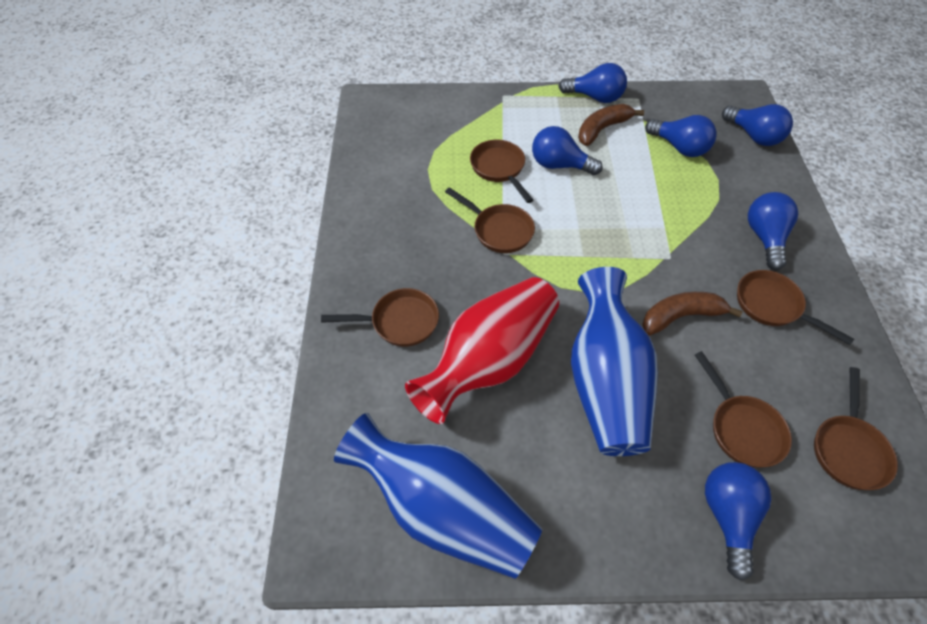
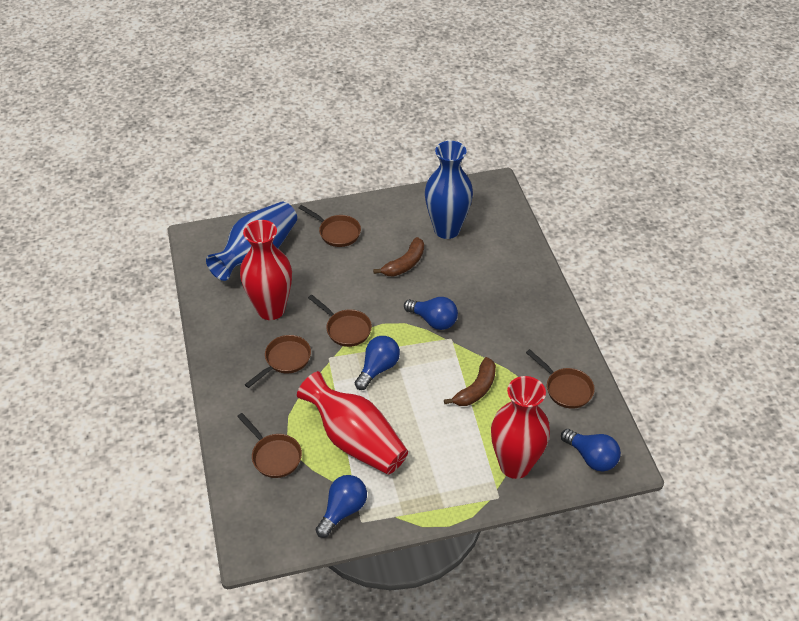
blue light bulb: [532,126,603,176] [558,63,627,103] [645,115,717,157] [705,462,772,581] [722,104,793,146] [748,192,798,270] = 6 -> [316,475,367,538] [355,336,400,390] [404,297,458,330] [561,429,621,471] = 4
brown pan: [321,288,439,347] [445,187,535,253] [470,140,533,203] [695,351,792,468] [737,270,854,345] [814,367,898,490] = 6 -> [237,413,302,478] [245,335,311,388] [299,205,361,247] [308,295,372,347] [526,349,595,409] = 5
red vase: [405,277,559,424] = 1 -> [240,220,292,320] [297,371,408,475] [491,376,550,479] = 3

